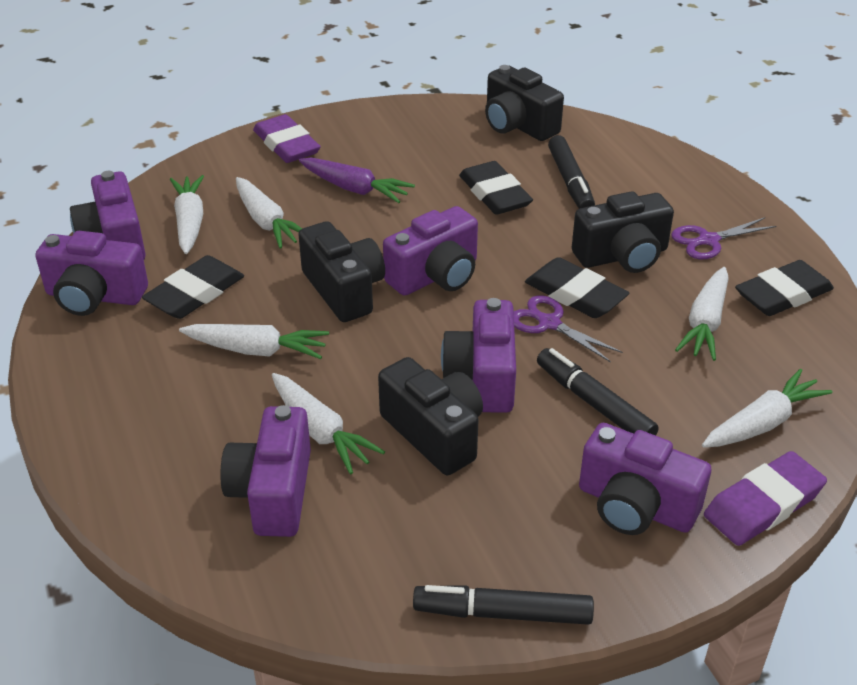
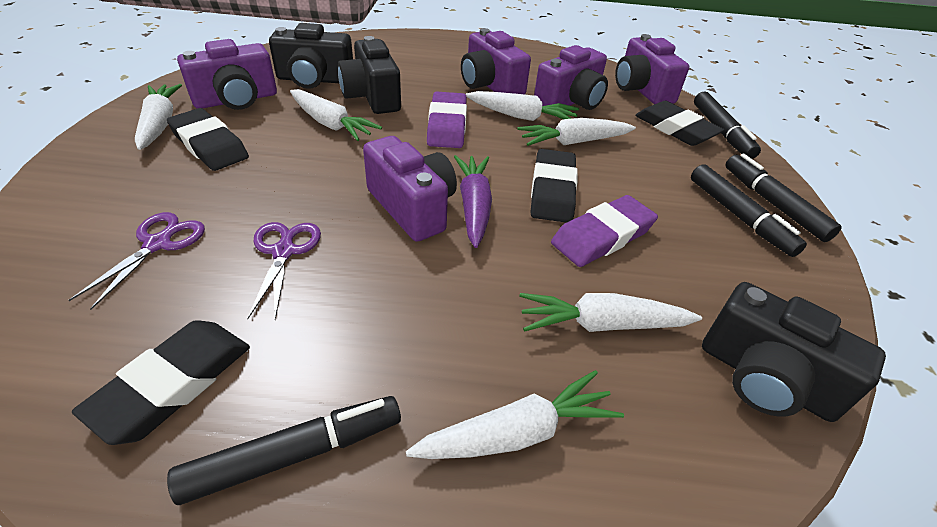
black camera: [298,221,385,322] [378,357,483,475] [485,65,564,141] [572,191,674,273] = 4 -> [269,23,353,89] [338,36,401,114] [702,282,886,422] = 3
black marker: [413,585,594,625] [537,348,659,436] [548,135,595,209] = 3 -> [167,396,401,505] [691,164,807,257] [694,92,761,159] [725,154,842,242] = 4
purple camera: [35,231,148,316] [70,171,146,259] [220,405,311,537] [383,206,478,296] [441,298,516,413] [579,423,711,535] = 6 -> [177,39,277,110] [363,136,457,242] [461,28,531,95] [534,45,608,110] [615,34,689,104] = 5

